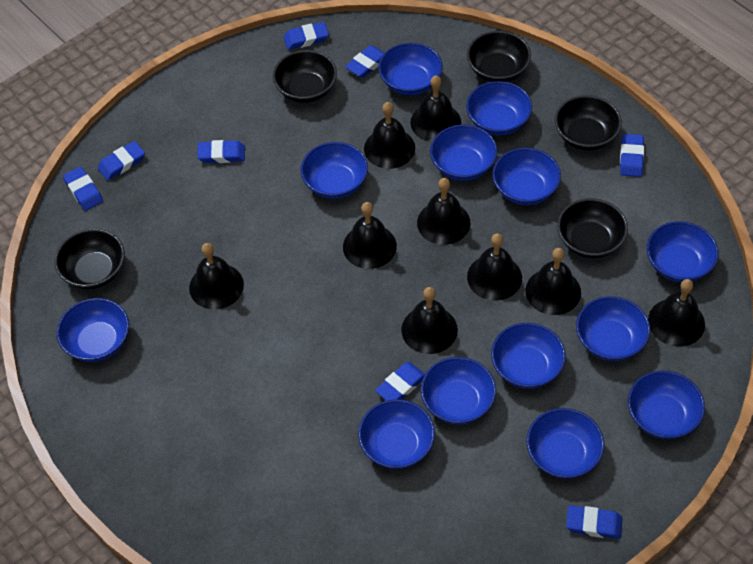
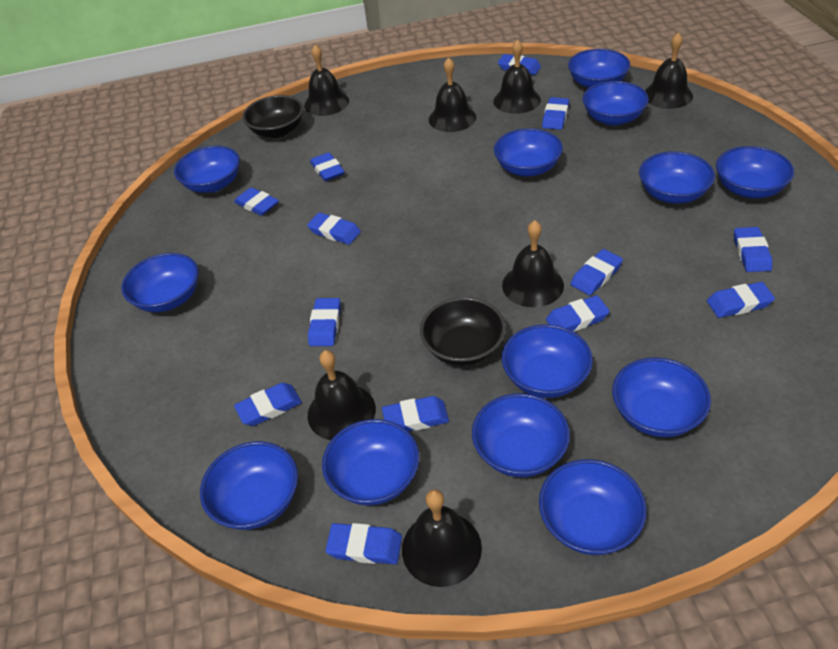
black bell: [189,243,244,310] [343,202,397,269] [364,102,415,169] [401,287,458,354] [410,76,461,142] [417,178,470,245] [467,233,522,301] [526,248,581,315] [648,279,705,347] = 9 -> [304,45,349,116] [308,350,376,440] [402,489,482,587] [429,57,476,132] [493,39,541,114] [502,220,564,307] [645,32,693,109] = 7
black bowl: [54,229,125,289] [273,50,337,103] [467,31,531,82] [555,95,622,151] [557,198,628,258] = 5 -> [242,95,303,138] [420,297,506,366] = 2
blue eraser: [63,167,103,211] [98,141,145,180] [198,140,245,163] [283,22,329,50] [345,45,384,78] [375,362,425,401] [566,505,622,539] [620,134,644,177] = 8 -> [234,187,279,216] [234,383,302,426] [307,213,361,245] [308,298,341,346] [310,152,345,181] [326,523,402,564] [382,396,449,431] [498,54,541,75] [542,97,569,130] [546,295,610,332] [571,249,623,295] [707,282,775,318] [734,227,772,272] = 13

